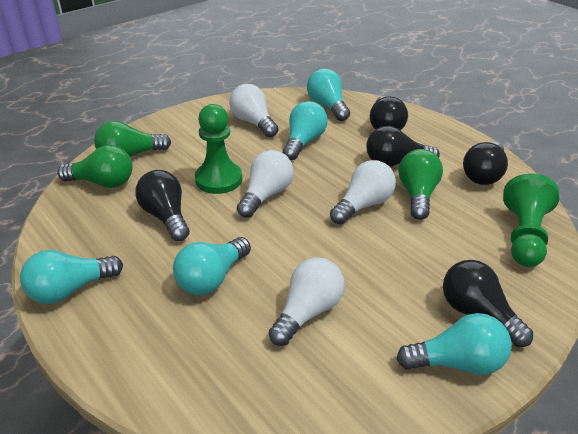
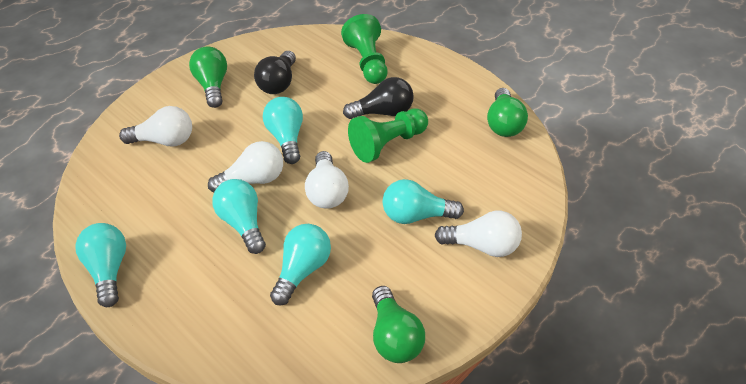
black light bulb: [135,170,190,241] [366,126,440,167] [370,96,408,130] [443,260,533,347] [463,142,508,185] = 5 -> [254,51,296,94] [343,77,414,119] = 2

